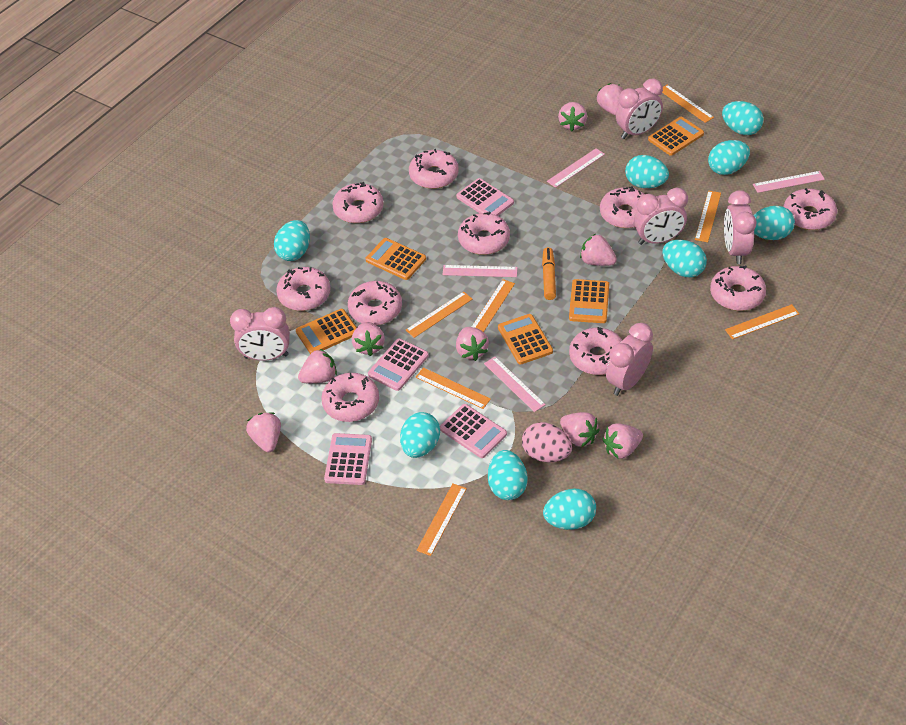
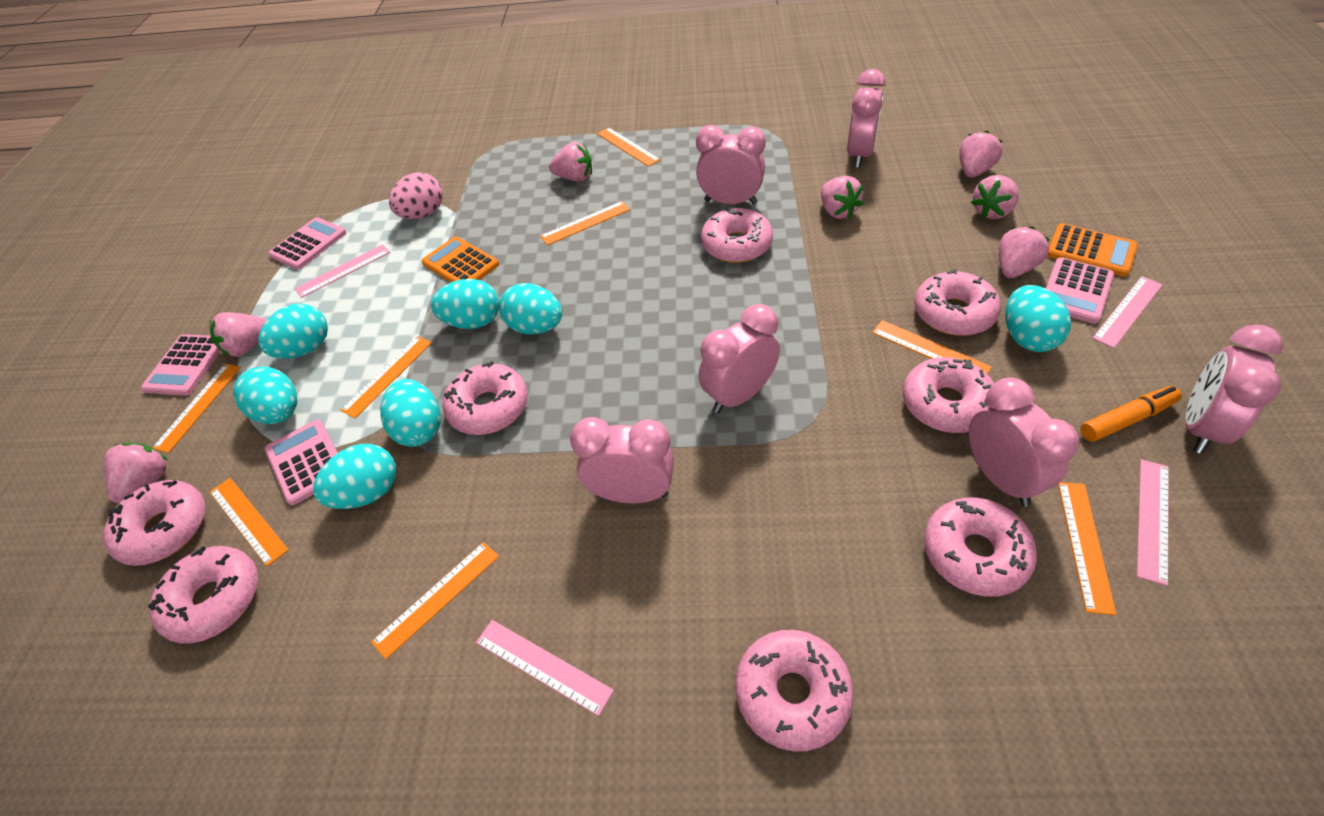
orange calculator: [296,309,357,354] [366,238,426,280] [498,314,553,365] [569,279,609,323] [648,117,704,156] = 5 -> [421,237,499,282] [1047,223,1138,277] = 2
orange ruler: [406,291,472,338] [416,368,491,409] [416,483,467,556] [472,279,515,332] [662,85,714,123] [695,190,721,242] [725,304,800,339] = 7 -> [152,364,241,453] [210,478,289,567] [340,336,432,418] [371,542,499,660] [540,201,630,245] [597,127,660,167] [872,320,992,374] [1058,482,1117,615] = 8
pink clock: [230,307,290,361] [606,323,653,396] [616,79,663,139] [634,188,688,245] [724,190,757,264] = 5 -> [570,417,674,503] [696,125,766,205] [699,304,780,413] [847,69,886,168] [969,377,1079,506] [1186,324,1283,454] = 6
pink donut: [276,267,331,311] [321,373,379,422] [332,182,384,223] [348,281,402,325] [409,149,459,189] [458,212,510,255] [569,327,622,375] [600,186,644,228] [710,265,766,311] [784,188,837,230] = 10 -> [103,480,205,566] [148,546,258,644] [442,361,528,435] [701,208,773,263] [735,630,854,751] [903,357,994,433] [914,269,1001,336] [924,498,1037,597] = 8
pink strawberry: [246,412,281,452] [298,349,337,383] [352,322,385,356] [456,327,489,361] [558,102,587,131] [560,412,600,447] [580,234,617,266] [597,83,623,115] [603,424,643,459] = 9 -> [104,443,168,503] [210,312,267,357] [549,142,592,182] [821,176,863,219] [959,131,1003,178] [971,175,1019,219] [999,226,1050,278] = 7
turquoise egg: [274,220,310,261] [400,412,440,458] [488,450,528,500] [543,489,596,530] [625,155,669,188] [663,240,707,277] [708,140,750,175] [722,101,763,135] [754,206,795,240] = 9 -> [233,366,297,424] [258,304,328,359] [313,444,396,509] [380,379,441,447] [431,279,499,329] [499,283,562,334] [1005,285,1071,352] = 7

